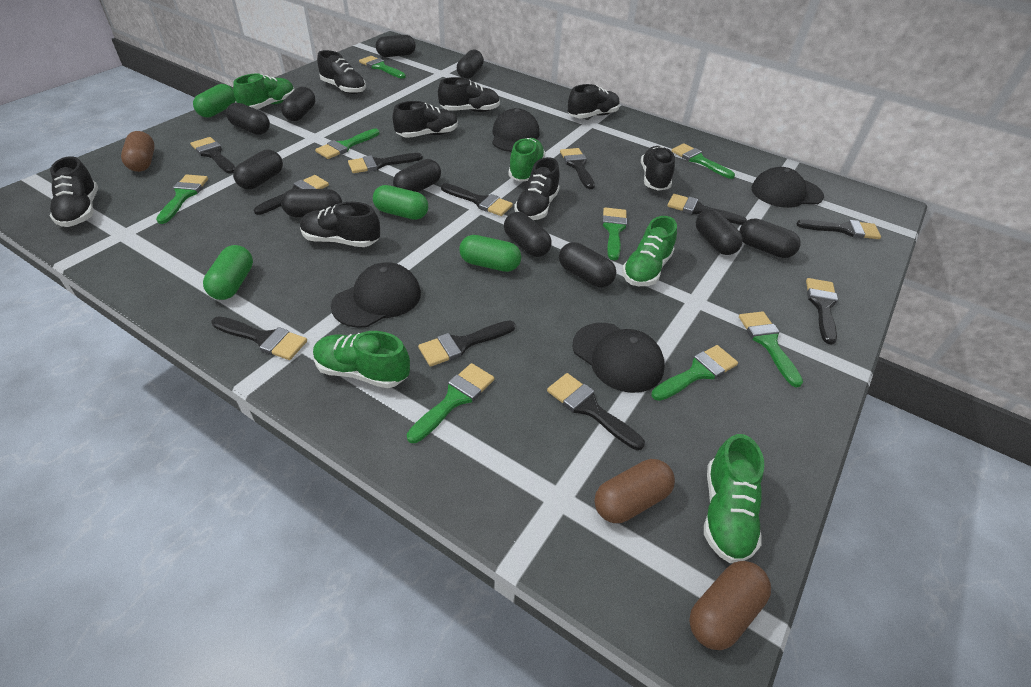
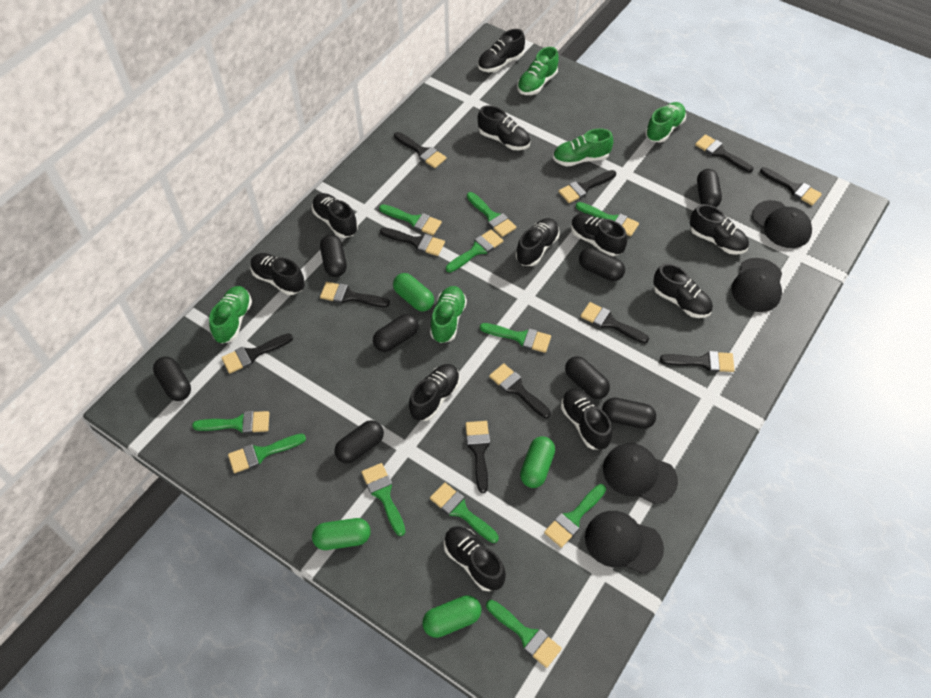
black capsule: [226,103,270,135] [233,149,283,189] [281,87,315,121] [281,189,342,217] [376,35,416,57] [393,159,441,192] [457,50,484,79] [504,212,552,257] [559,242,616,287] [696,209,743,255] [739,218,800,258] = 11 -> [153,357,191,401] [320,235,347,277] [334,420,384,464] [373,314,419,352] [565,356,610,399] [579,248,625,281] [602,398,656,429] [697,169,722,207] = 8
black shoe: [50,156,98,227] [300,202,380,247] [317,50,366,94] [393,101,458,138] [438,77,500,112] [514,157,560,220] [568,84,620,119] [641,146,675,191] = 8 -> [250,253,305,295] [312,193,358,238] [409,364,460,421] [444,526,506,591] [477,105,530,150] [478,29,525,72] [516,218,560,266] [561,388,612,449] [571,213,627,256] [653,264,713,318] [690,204,749,255] = 11
brown capsule: [121,131,155,172] [594,459,675,523] [689,561,771,650] = 3 -> none = 0
green brush: [156,174,208,224] [315,129,380,159] [359,56,406,79] [407,363,494,443] [602,207,627,260] [651,345,738,401] [671,143,735,179] [739,311,803,388] = 8 -> [192,411,269,433] [228,434,306,473] [361,463,406,536] [379,204,442,235] [430,483,499,543] [446,230,503,273] [467,192,516,237] [480,323,551,353] [486,600,562,668] [544,484,606,548] [576,202,639,236] = 11

